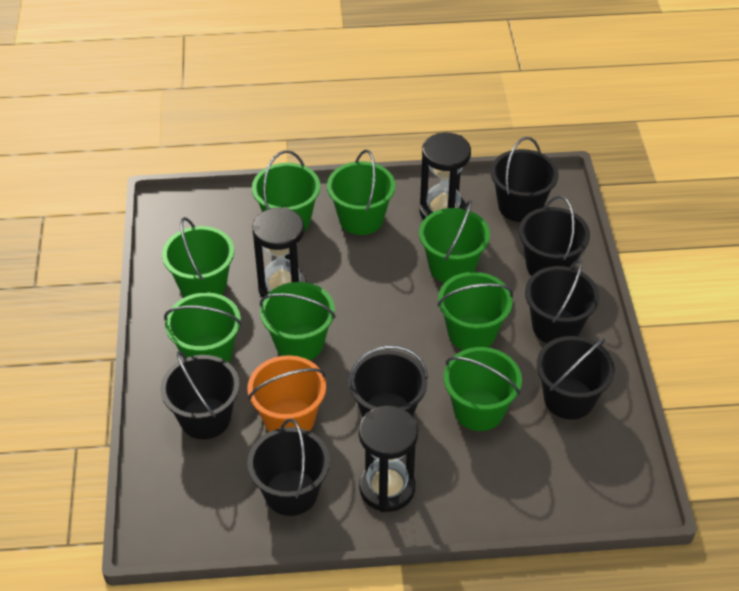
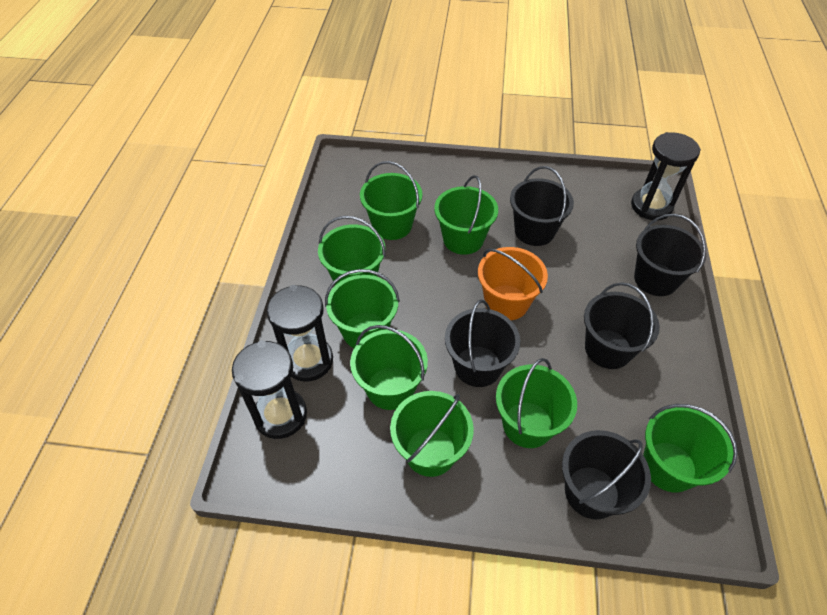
black bucket: [160,351,240,439] [247,419,330,516] [348,345,428,417] [491,137,559,222] [519,196,590,276] [525,259,599,343] [537,336,615,419] = 7 -> [445,300,520,387] [510,166,574,246] [562,430,651,520] [584,282,660,369] [634,214,706,296] = 5

